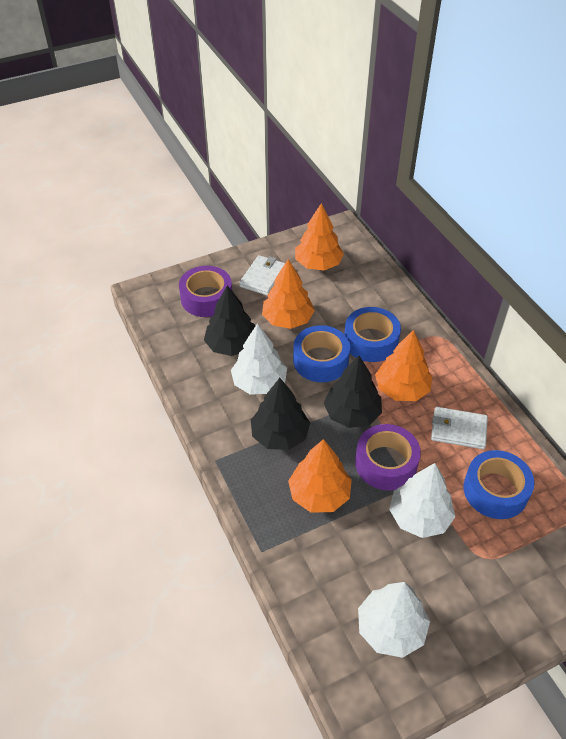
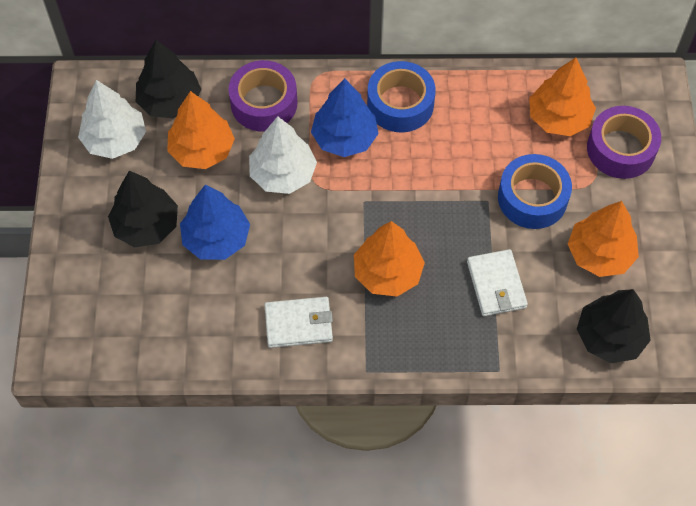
blue tape: [293,325,350,382] [344,307,401,362] [463,450,535,519] = 3 -> [367,61,436,132] [498,154,572,229] = 2
blue tree: none = 0 -> [180,184,250,260] [311,78,379,157] = 2
white tree: [231,323,287,395] [358,582,430,658] [389,463,455,538] = 3 -> [78,80,146,159] [249,116,317,194] = 2

